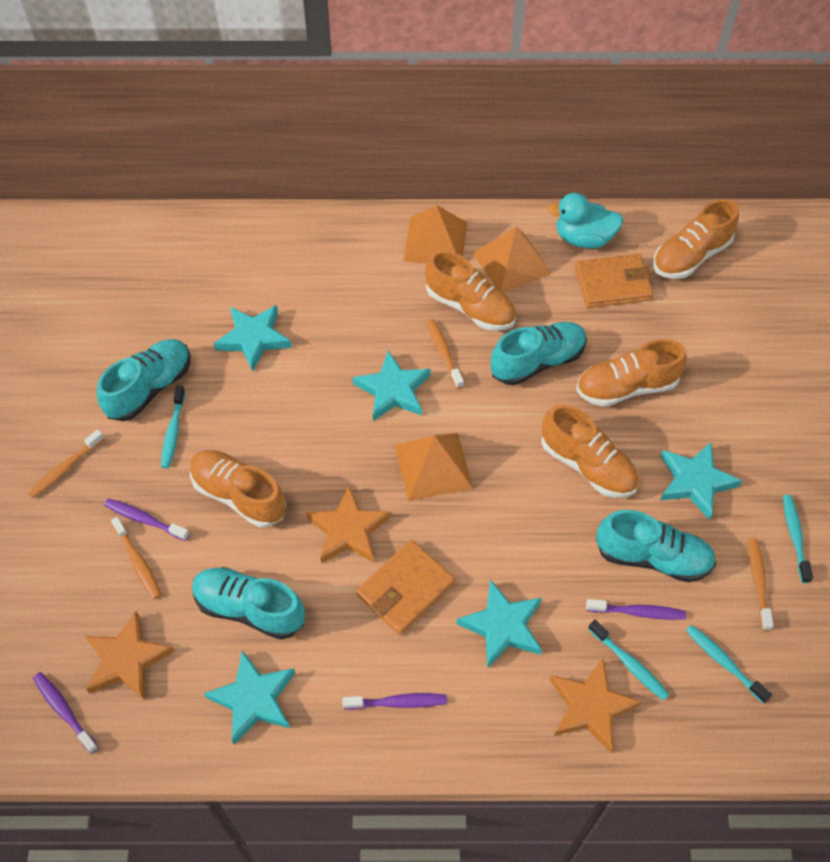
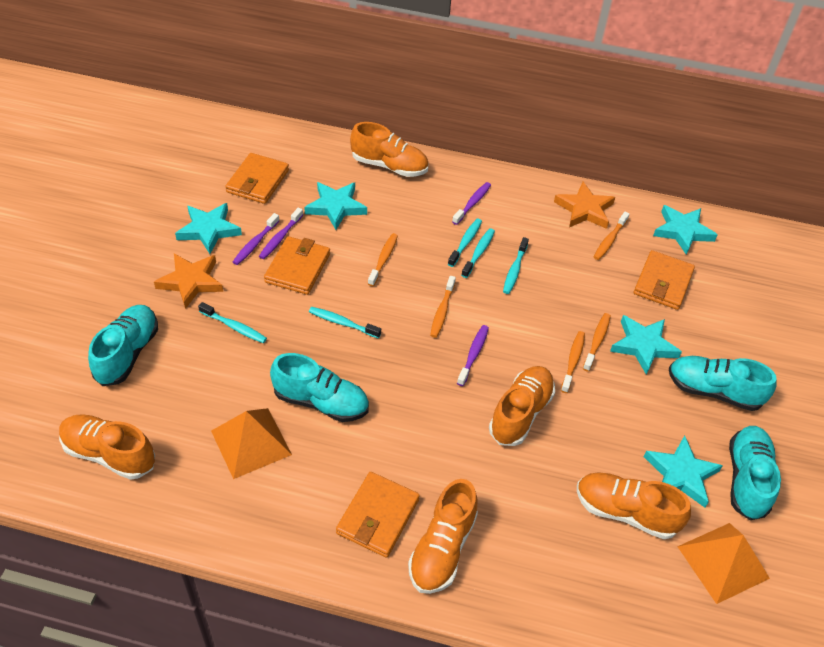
orange pyramid: [395,433,473,501] [403,205,467,263] [473,227,552,293] = 3 -> [211,408,292,479] [677,523,770,604] = 2
orange star: [84,611,175,700] [306,486,391,563] [550,658,641,753] = 3 -> [154,254,223,309] [554,182,615,229] = 2
orange toothbrush: [28,429,105,498] [111,517,162,599] [426,319,464,389] [748,538,774,631] = 4 -> [368,233,398,286] [430,276,456,338] [561,331,585,393] [583,313,611,372] [594,212,630,260] = 5
orange wallet: [356,540,455,635] [575,254,653,308] = 2 -> [225,153,289,204] [264,236,330,295] [336,472,420,558] [634,250,695,310] = 4
turquoise duck: [547,193,623,248] = 1 -> none = 0
turquoise toothbrush: [161,386,186,468] [588,620,670,701] [686,625,772,704] [783,495,813,583] = 4 -> [198,302,267,343] [309,307,381,338] [448,218,482,267] [461,228,495,278] [503,237,529,294] = 5

